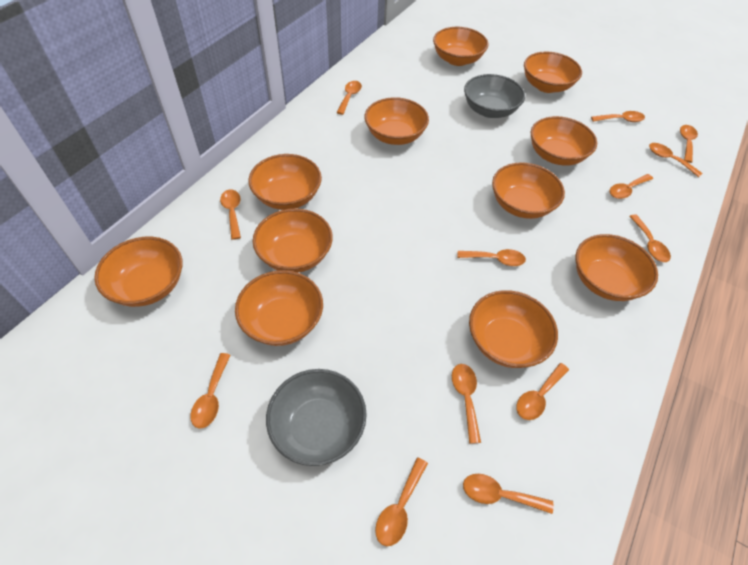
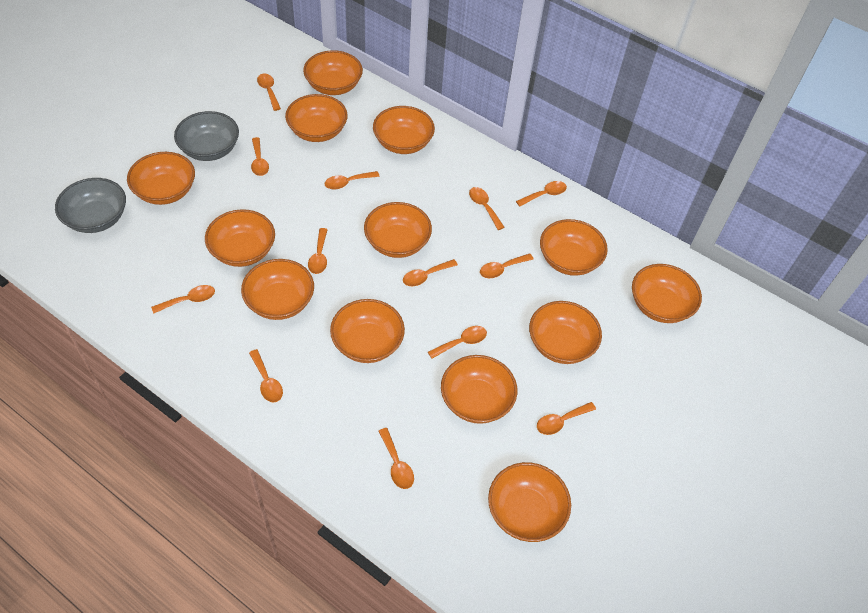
orange bowl: [94,237,183,307] [235,270,323,346] [248,154,322,210] [253,209,333,273] [365,97,429,145] [433,27,488,66] [469,290,558,368] [492,162,565,219] [524,52,582,93] [531,116,597,166] [575,234,658,301] = 11 -> [127,152,195,205] [205,209,275,267] [241,259,314,320] [285,94,348,142] [303,50,363,95] [330,299,405,363] [364,202,432,258] [373,106,435,154] [441,355,517,424] [488,462,571,542] [529,301,602,364] [540,219,608,276] [632,264,702,323] = 13

